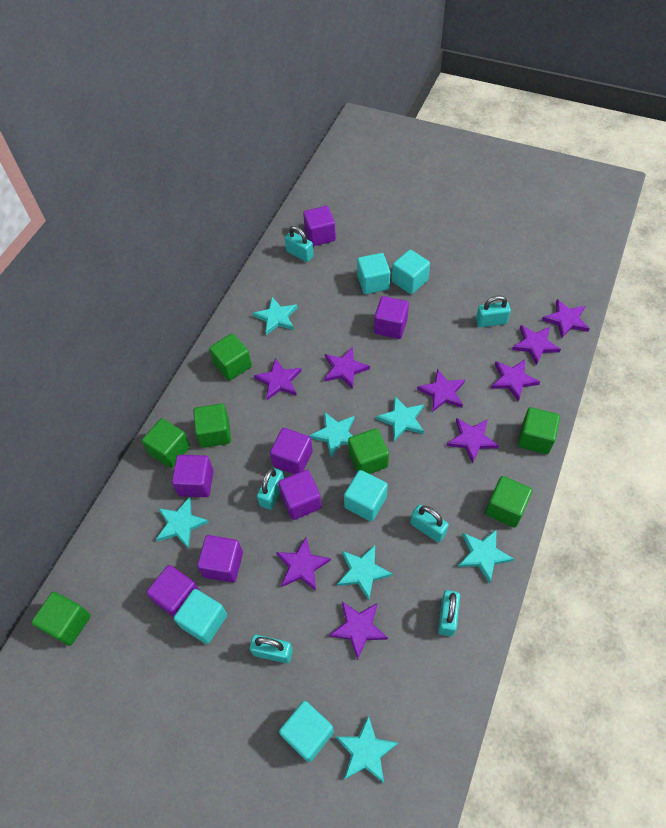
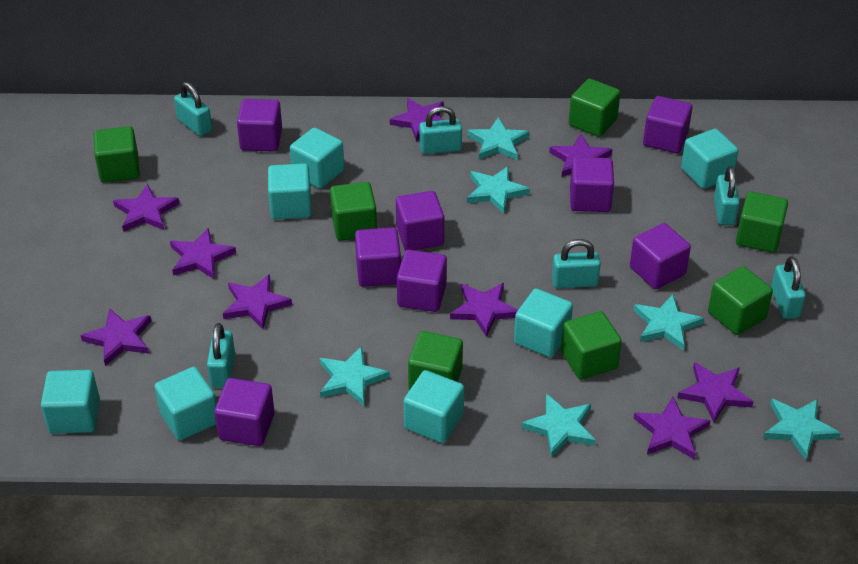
purple cube: [146,565,200,617] [172,455,214,497] [197,535,243,583] [270,428,313,474] [278,470,322,520] [303,206,336,246] [374,296,409,339] = 7 -> [214,378,275,446] [237,99,282,152] [355,227,401,287] [396,191,444,250] [397,250,447,312] [570,157,614,212] [630,223,691,289] [643,96,693,153] = 8
turquoise cube: [174,589,227,644] [279,701,334,762] [344,470,388,521] [357,253,390,294] [392,250,430,294] = 5 -> [41,370,100,434] [154,367,217,440] [268,163,312,220] [290,127,344,189] [403,370,464,443] [514,288,573,358] [681,129,738,189] = 7
turquoise star: [156,497,209,549] [253,297,297,335] [309,412,355,457] [335,715,398,783] [337,545,393,600] [376,396,424,441] [458,530,514,584] = 7 -> [320,346,390,406] [467,117,529,160] [467,166,530,214] [521,393,596,458] [633,294,704,351] [763,399,841,460] = 6

